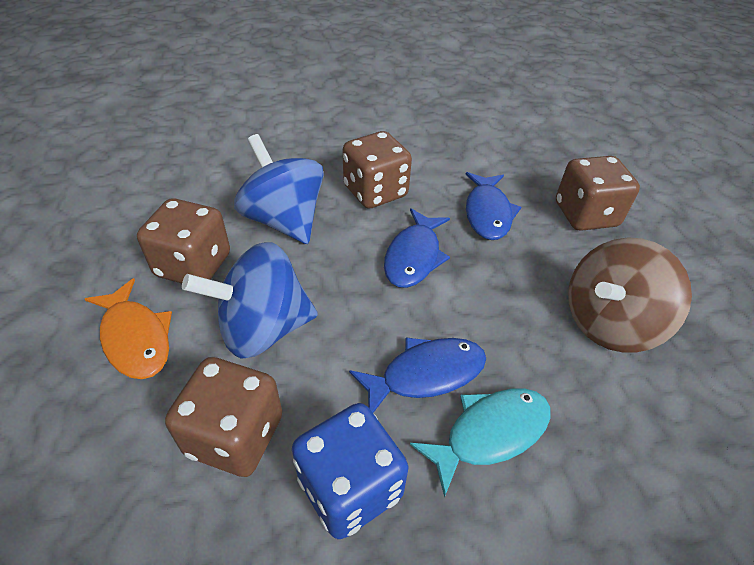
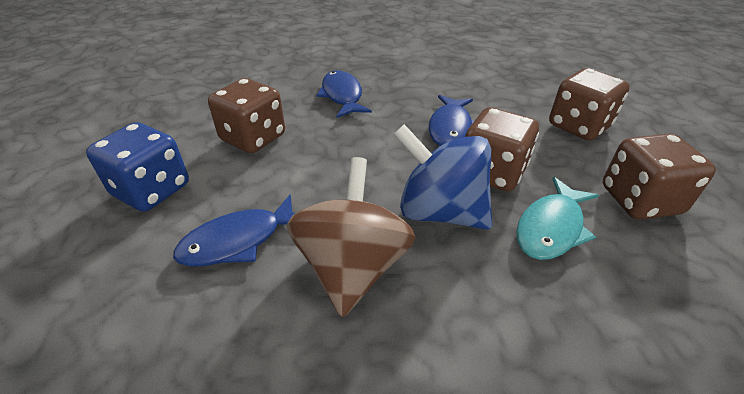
blue spinning top: [182,242,318,359] [234,134,324,244] = 2 -> [394,124,492,230] = 1
orange fish: [85,278,172,379] = 1 -> none = 0

